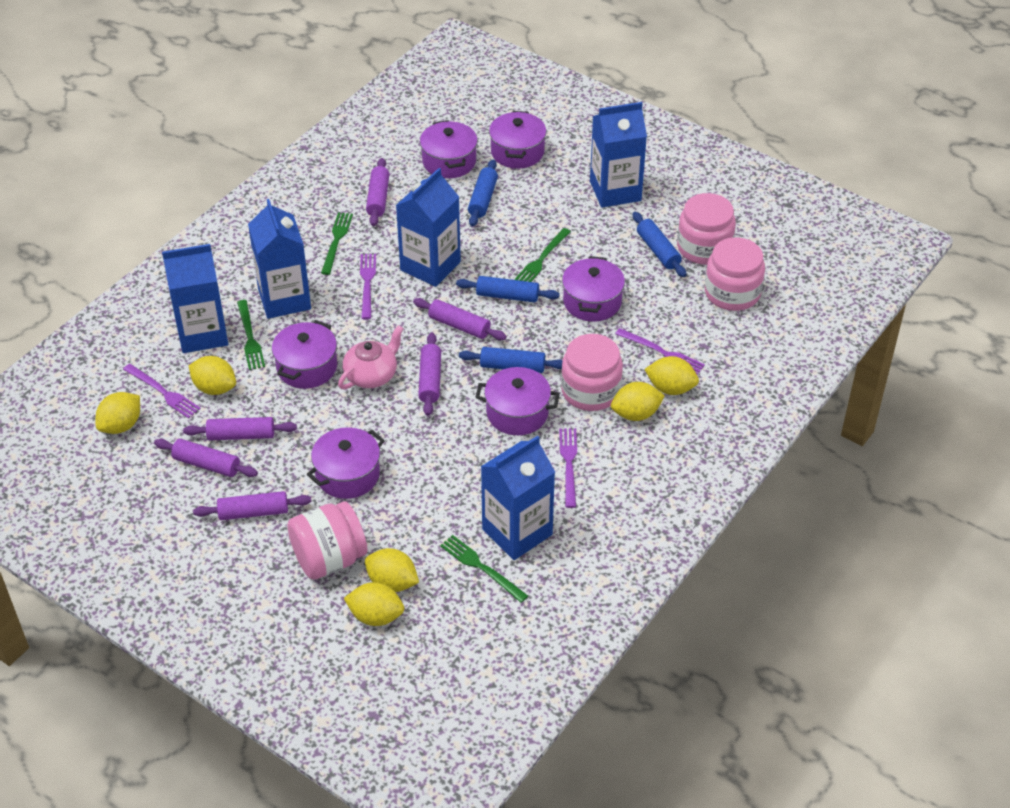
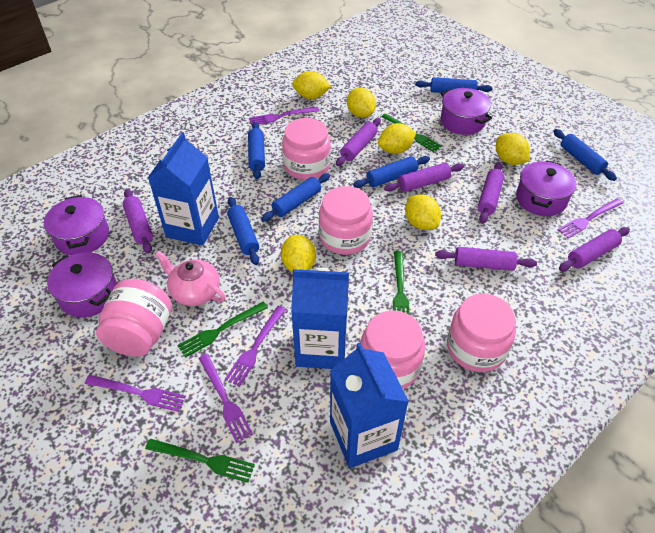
blue carton: [162,244,228,353] [248,199,311,319] [396,168,461,287] [481,435,555,560] [590,102,647,208] = 5 -> [148,133,219,246] [291,268,349,369] [330,343,409,468] = 3
blue rolling pin: [456,276,560,302] [459,347,563,373] [468,159,498,227] [632,212,686,277] = 4 -> [227,197,259,265] [248,122,265,179] [261,173,330,222] [353,156,430,188] [415,77,493,93] [553,129,617,181] = 6
pink jar: [287,501,367,580] [561,334,623,411] [677,193,736,265] [705,237,765,311] = 4 -> [96,279,172,357] [282,118,331,180] [319,186,373,255] [361,310,425,389] [447,294,516,372] = 5
purple fork: [123,364,201,419] [360,254,376,319] [559,428,577,508] [615,328,705,375] = 4 -> [85,375,186,412] [199,354,253,443] [225,306,286,387] [249,107,320,126] [557,198,623,238] = 5
purple pot: [272,320,337,389] [307,427,385,499] [420,120,478,178] [475,367,560,435] [489,111,546,169] [562,256,625,322] = 6 -> [44,195,109,255] [47,252,117,317] [441,88,492,135] [516,160,577,216] = 4

